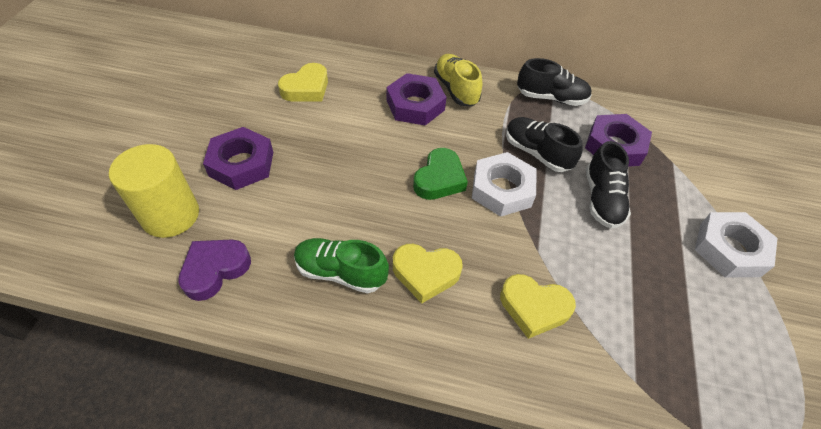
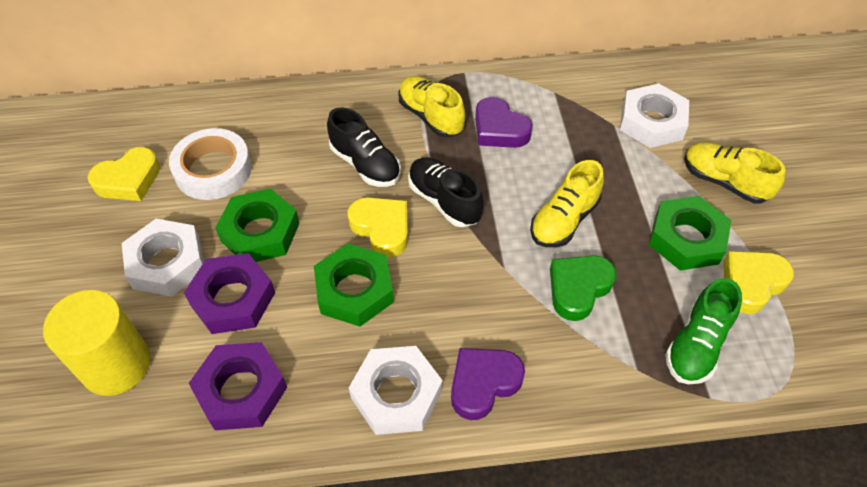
black shoe: [506,117,583,172] [517,58,592,106] [586,141,631,229] = 3 -> [327,107,401,187] [408,157,484,227] = 2
green nut: none = 0 -> [215,188,300,262] [314,243,394,327] [649,196,731,271] = 3
purple heart: [178,240,251,301] = 1 -> [451,348,525,420] [475,97,533,148] = 2
purple nut: [203,127,273,190] [386,73,446,125] [585,114,652,167] = 3 -> [184,253,275,334] [189,342,287,430] = 2
white nut: [472,152,537,217] [695,212,777,278] = 2 -> [122,219,204,296] [349,346,443,435] [620,83,689,148] = 3
white tape: none = 0 -> [169,128,252,200] = 1
yellow shoe: [434,54,482,106] = 1 -> [398,76,465,137] [530,160,604,247] [684,142,786,204] = 3

